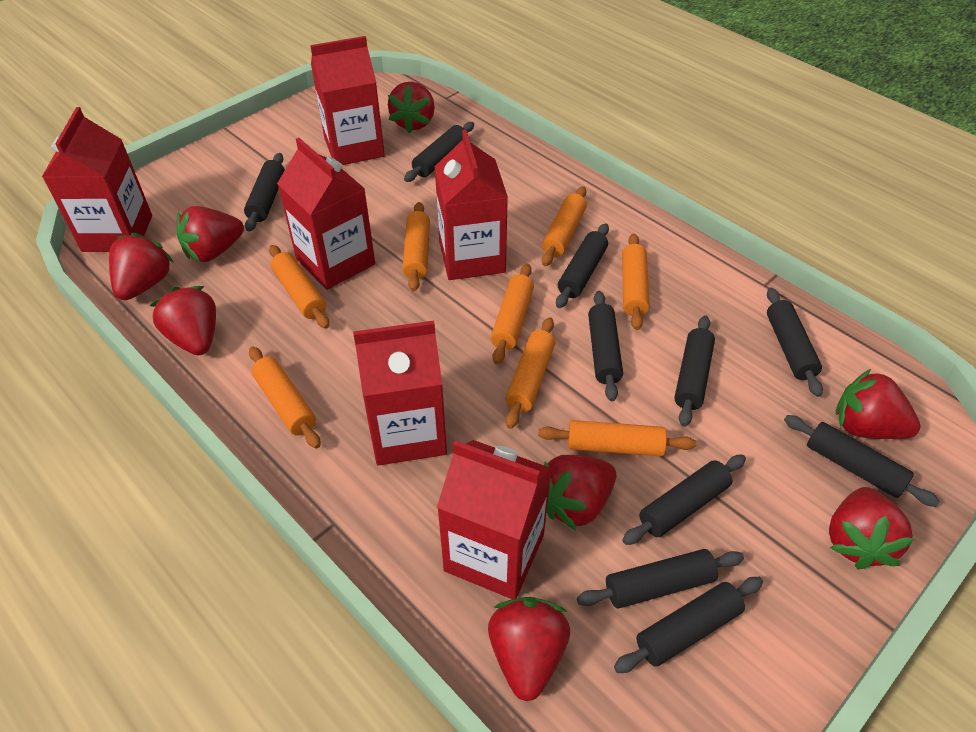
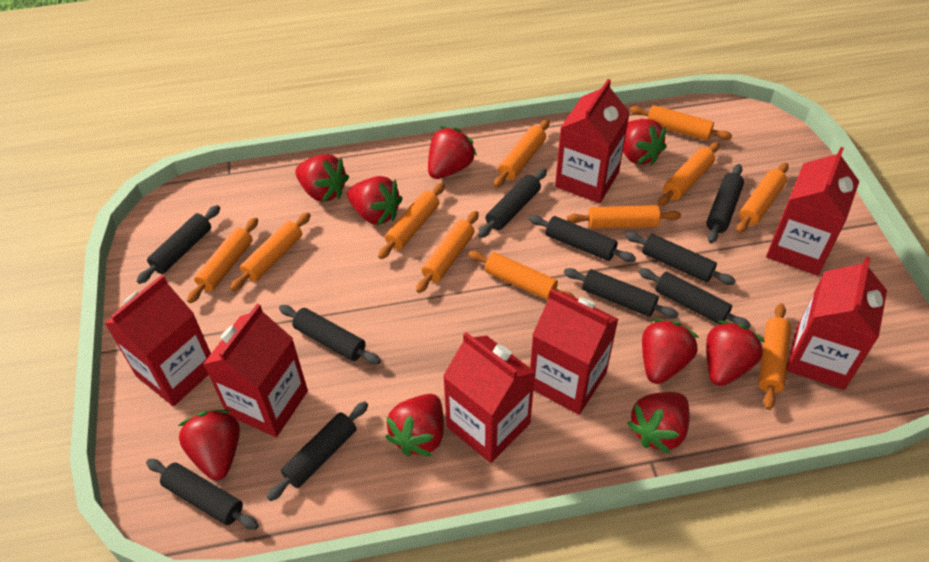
orange rolling pin: [249,346,320,449] [269,245,329,329] [402,202,430,292] [491,264,534,364] [505,317,555,429] [538,420,696,456] [542,186,587,266] [622,234,649,330] = 8 -> [187,217,258,303] [230,212,311,291] [378,183,445,259] [416,211,479,293] [468,251,574,300] [494,119,550,188] [567,205,681,229] [630,105,732,141] [658,142,720,206] [736,163,789,233] [758,303,791,410] = 11
red carton: [42,107,152,252] [277,138,375,290] [310,36,385,165] [353,321,447,466] [435,130,508,280] [437,440,552,599] = 6 -> [105,275,211,406] [204,304,308,437] [443,332,536,463] [530,289,619,415] [555,79,630,203] [766,147,859,276] [786,256,887,390] = 7
red strawberry: [109,233,173,300] [150,286,216,355] [177,206,244,262] [388,82,435,133] [488,597,570,701] [544,455,616,531] [829,487,915,569] [836,369,921,439] = 8 -> [178,410,240,480] [295,154,349,203] [347,176,402,225] [385,394,444,456] [428,126,477,179] [623,119,667,165] [627,392,690,454] [642,319,699,384] [706,321,765,386] = 9

